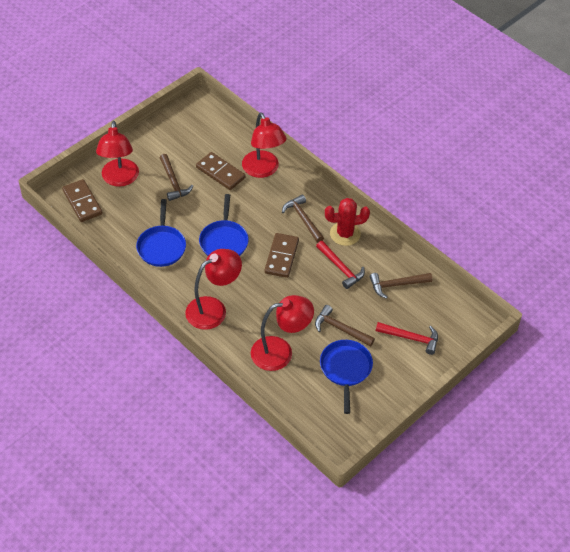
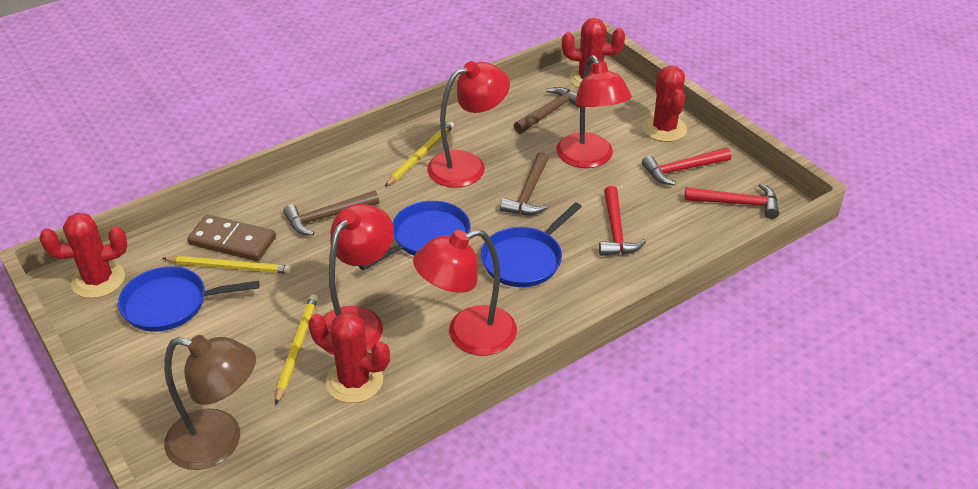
brown domino: [62,179,103,222] [196,152,245,190] [264,233,299,278] = 3 -> [187,215,276,261] = 1
brown hammer: [160,154,193,201] [282,195,324,243] [315,305,375,347] [369,273,432,299] = 4 -> [283,191,379,236] [500,152,549,215] [513,87,580,134] = 3
brown lamp: none = 0 -> [164,335,256,470] = 1
red cactus: [325,198,370,246] = 1 -> [40,213,127,298] [308,312,390,403] [562,18,625,88] [643,66,687,142] = 4
red hammer: [316,241,365,289] [376,322,438,355] = 2 -> [599,186,646,256] [642,148,732,185] [684,183,779,219] = 3
yellow pencil: none = 0 -> [162,256,292,274] [275,294,318,405] [385,121,454,186] = 3

